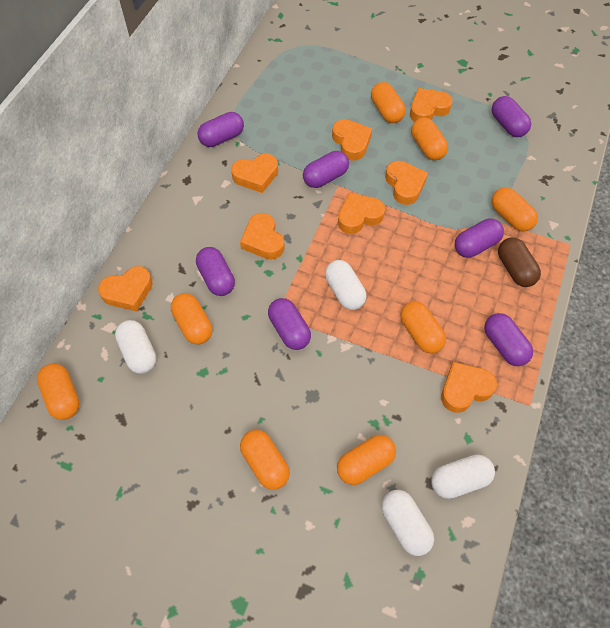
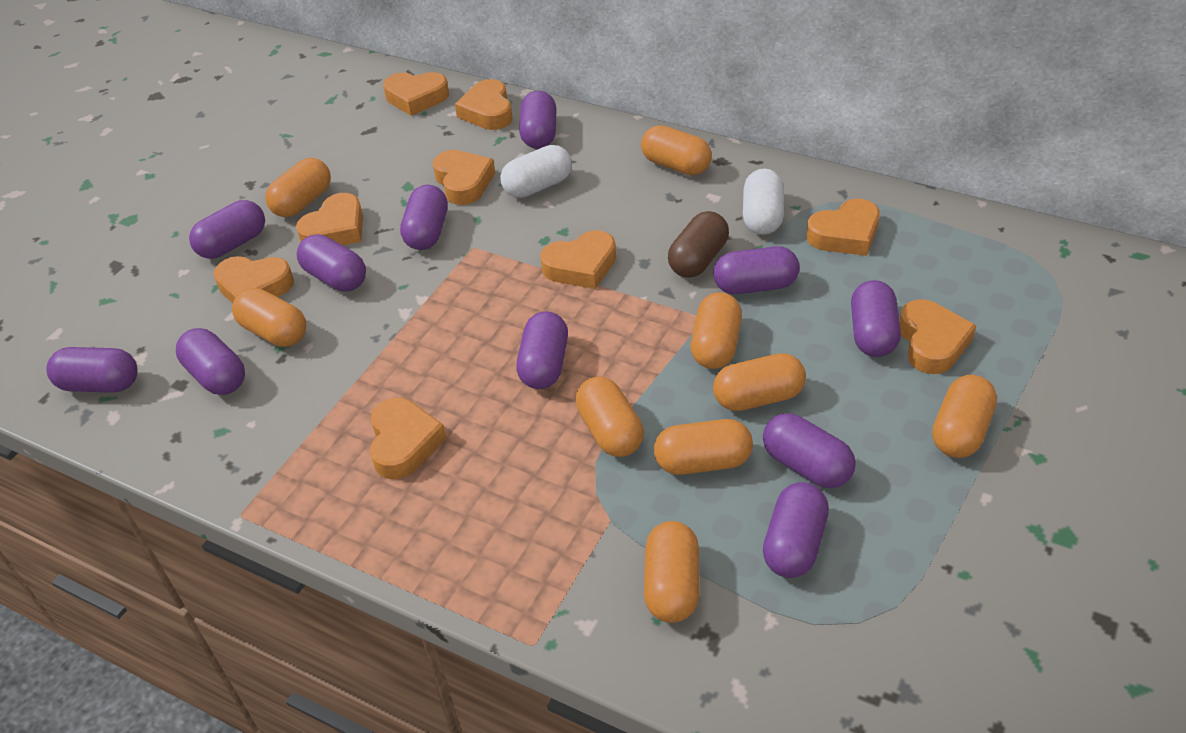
orange capsule: [37,363,80,420] [171,293,212,345] [240,430,290,490] [337,435,396,485] [371,82,405,123] [400,301,446,354] [411,117,448,160] [491,187,538,232] = 8 -> [232,288,306,347] [265,158,331,217] [575,377,644,457] [641,125,712,175] [644,521,699,623] [654,419,753,475] [691,292,742,369] [713,353,806,411] [932,375,997,458] = 9
orange heart: [98,266,153,312] [231,154,278,193] [240,213,285,259] [332,119,372,161] [338,193,385,234] [385,161,428,205] [410,88,452,122] [441,362,497,413] = 8 -> [213,256,294,303] [296,193,363,245] [370,398,446,479] [383,72,449,116] [433,150,495,205] [455,79,513,130] [540,230,616,289] [807,199,880,256] [899,299,976,374] = 9
purple capsule: [196,247,235,296] [198,112,244,147] [268,298,311,350] [303,151,349,188] [455,219,504,258] [484,313,533,366] [492,96,531,137] = 7 -> [47,347,137,393] [176,328,245,395] [189,200,265,259] [297,234,366,292] [400,185,448,250] [516,311,568,389] [519,91,557,149] [713,246,800,294] [763,413,856,488] [763,482,829,578] [851,280,901,357] = 11
white capsule: [115,320,156,374] [325,260,366,310] [381,490,434,556] [431,454,495,499] = 4 -> [500,145,572,198] [743,169,784,235] = 2

